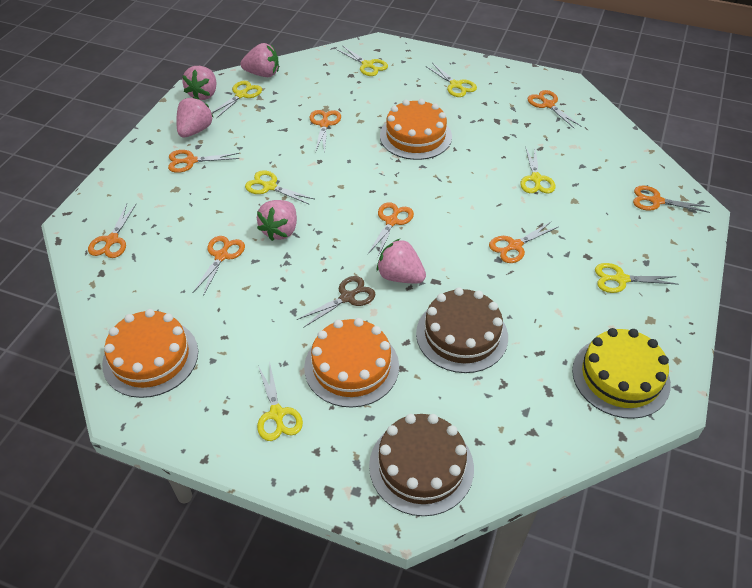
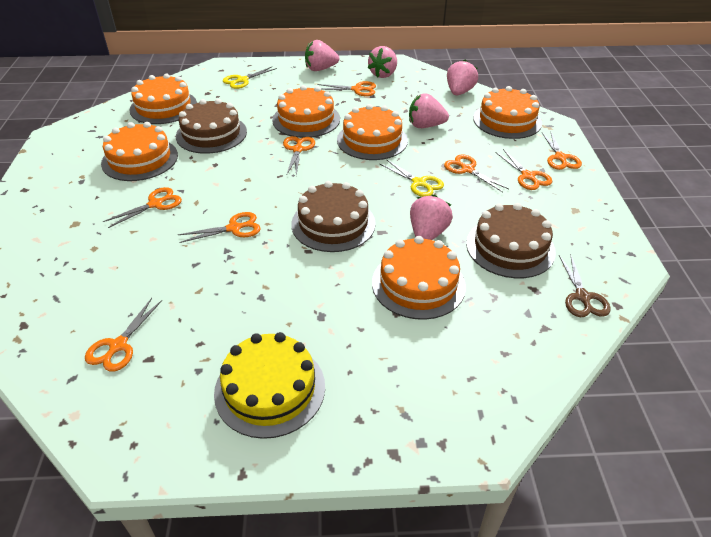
brown cake: [369,414,474,516] [416,287,508,373] = 2 -> [176,99,247,154] [291,181,376,252] [466,203,556,278] = 3
orange cake: [102,309,198,398] [304,318,399,408] [380,99,452,160] = 3 -> [101,122,178,181] [129,74,197,124] [272,85,340,138] [337,104,408,160] [372,236,466,320] [473,86,542,139] = 6
yellow scissors: [212,81,262,119] [245,170,314,205] [257,365,303,441] [336,45,388,76] [425,63,477,97] [520,148,556,193] [595,263,679,293] = 7 -> [223,66,277,89] [380,159,444,197] = 2

